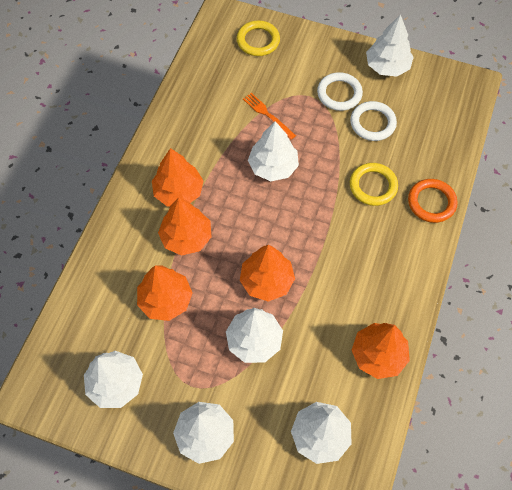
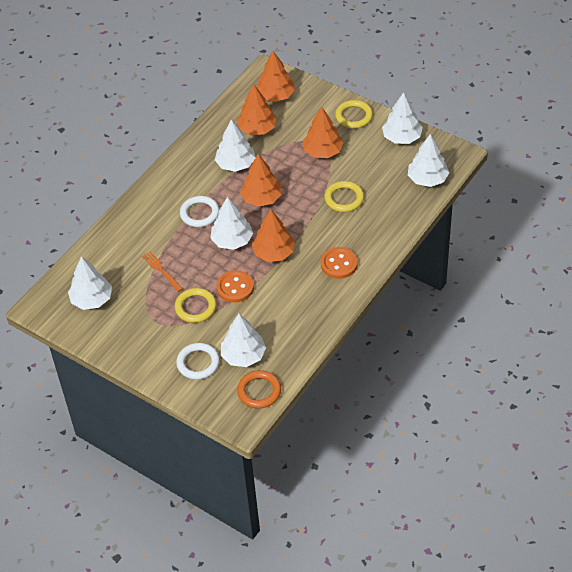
orange button: none = 0 -> [216,270,254,303] [321,247,358,279] = 2
yellow ring: [237,20,280,56] [350,163,398,206] = 2 -> [175,288,217,323] [324,181,364,212] [335,100,373,129] = 3

